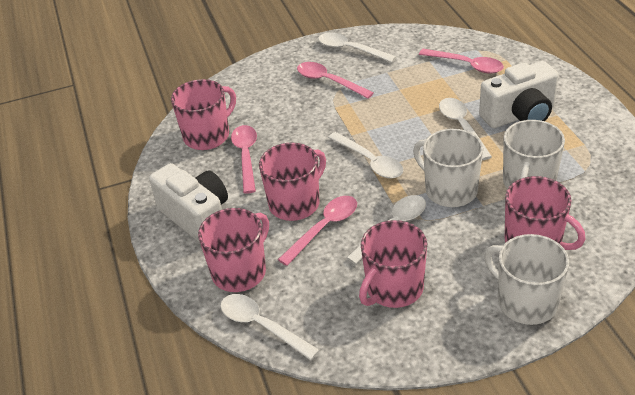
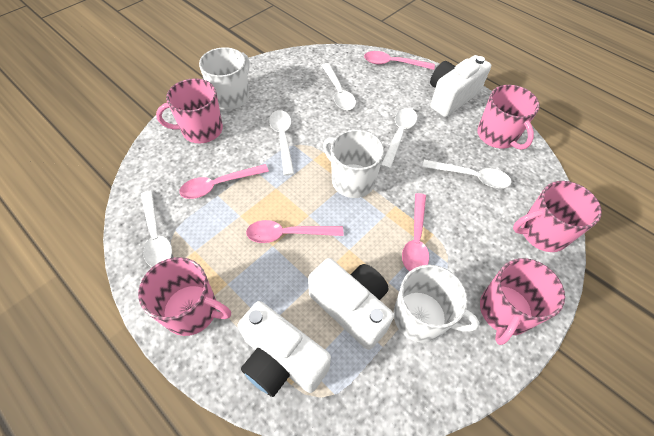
white camera: [149,163,228,243] [479,61,558,128] = 2 -> [237,301,331,397] [308,258,394,350] [430,55,491,117] = 3

